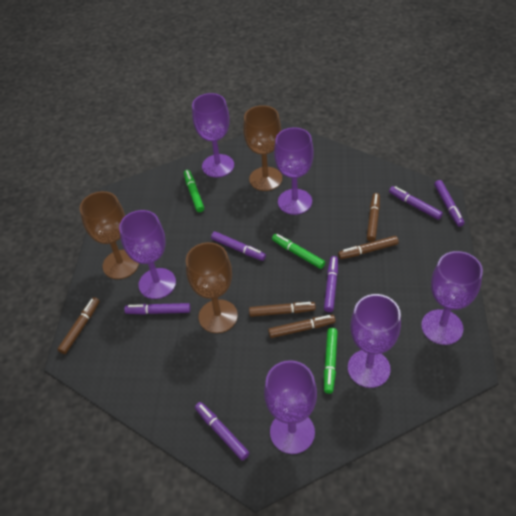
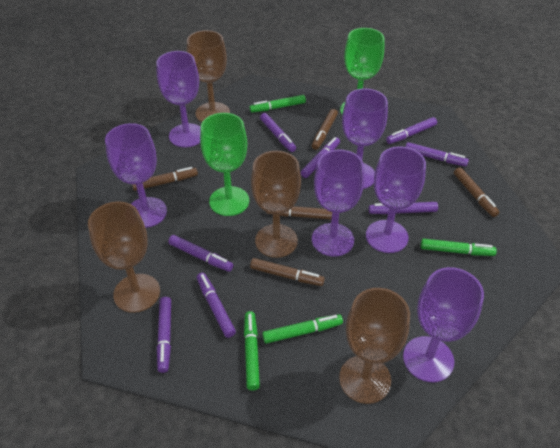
brown goblet: [80,191,139,279] [186,242,238,333] [243,105,282,191] = 3 -> [88,202,160,313] [187,30,230,122] [251,151,301,258] [339,288,410,404] = 4
green goblet: none = 0 -> [200,113,249,216] [340,28,384,115] = 2
green marker: [184,170,204,212] [272,234,325,269] [324,328,338,394] = 3 -> [244,311,260,390] [250,95,306,113] [262,315,343,344] [421,239,497,256] = 4
purple marker: [124,303,190,315] [195,402,249,460] [211,231,266,261] [324,256,338,312] [389,186,443,220] [434,180,464,227] = 6 -> [157,297,171,373] [168,235,233,272] [197,273,236,338] [260,113,296,152] [300,137,340,178] [369,202,438,214] [386,117,437,144] [405,142,469,167] = 8

